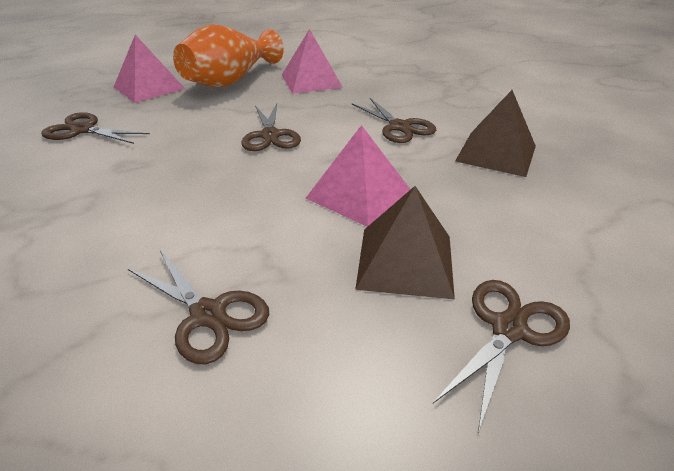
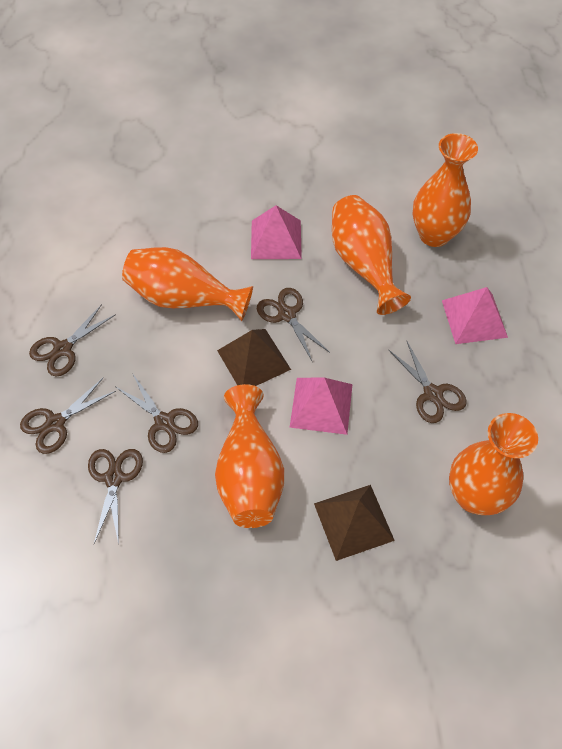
brown scissors: [41,112,150,144] [128,250,269,364] [241,103,301,151] [352,98,436,143] [433,280,570,432] = 5 -> [20,377,116,454] [29,304,116,377] [88,449,143,544] [116,374,198,453] [257,288,330,361] [389,342,467,423] = 6
orange vase: [173,24,284,87] = 1 -> [122,247,253,321] [215,384,284,528] [332,195,411,315] [412,133,478,247] [449,413,538,515] = 5

